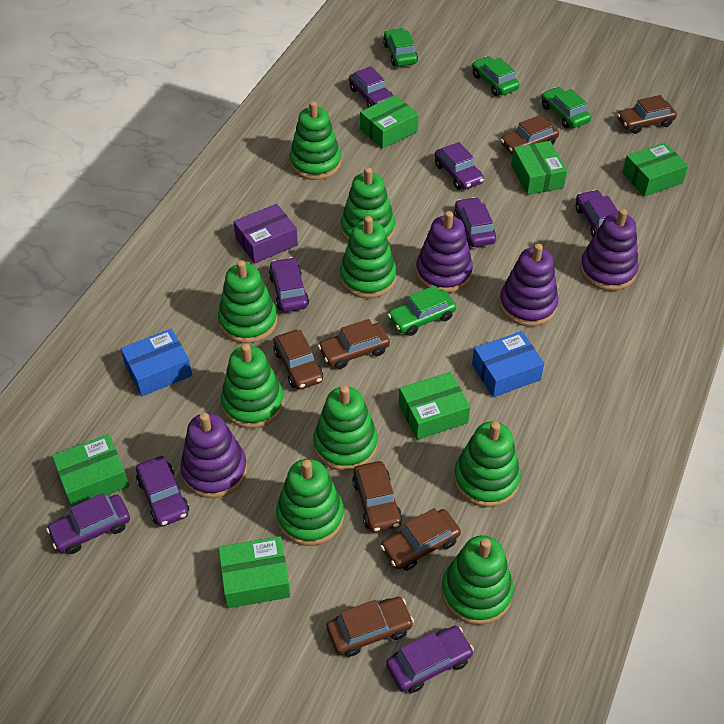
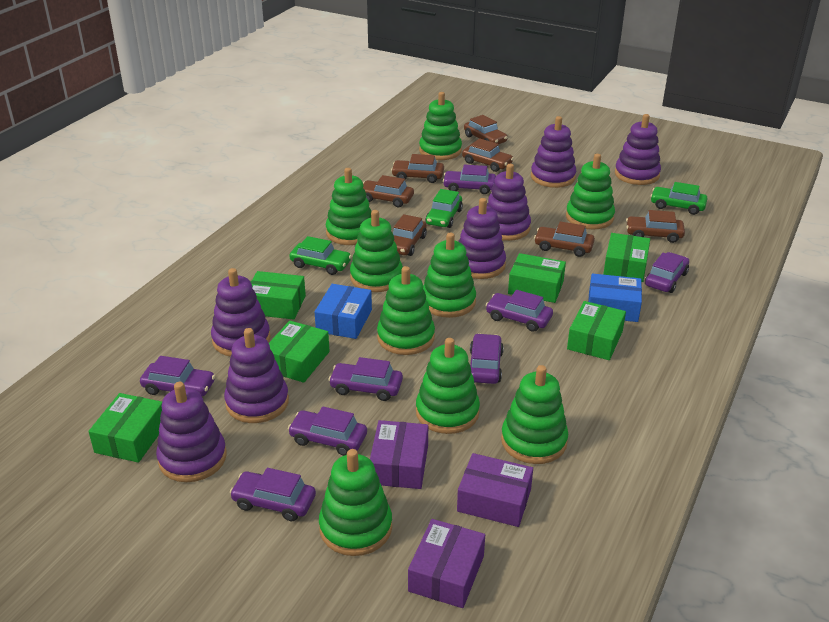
green car: [383,28,418,66] [388,285,457,336] [472,56,520,96] [541,87,591,129] = 4 -> [289,236,352,275] [425,189,463,228] [650,182,708,215] = 3
purple box: [233,204,298,264] = 1 -> [370,420,428,489] [408,519,485,608] [457,453,533,527] = 3
purple stacking toy: [180,413,247,498] [416,211,473,293] [499,244,558,326] [580,209,639,291] = 4 -> [156,382,227,482] [211,268,270,357] [224,328,289,423] [458,198,506,279] [487,164,531,241] [531,116,576,188] [615,114,661,185] = 7

